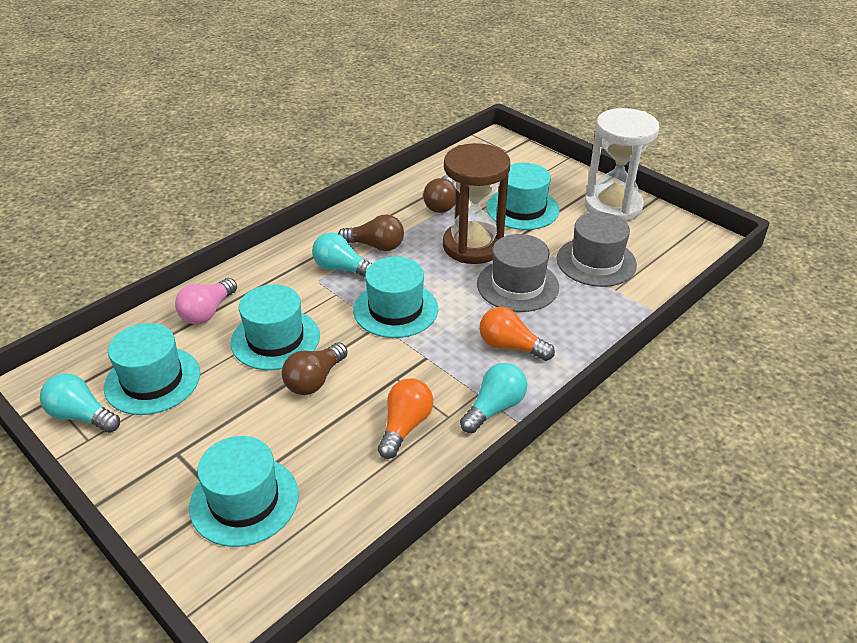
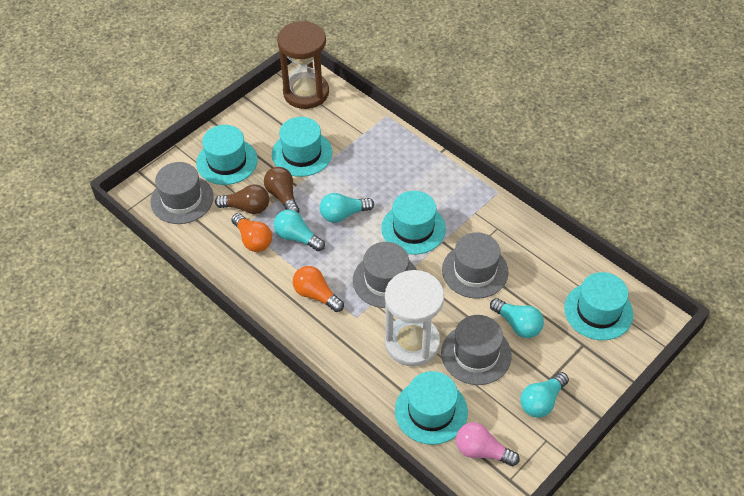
brown light bulb: [282,342,348,395] [338,215,404,251] [423,175,456,213] = 3 -> [215,184,269,214] [264,167,300,213] = 2
grey hat: [477,234,559,312] [556,212,637,287] = 2 -> [150,162,214,224] [353,242,417,308] [441,315,512,385] [442,232,509,299] = 4
turquoise light bulb: [40,373,120,433] [312,232,372,277] [460,363,527,433] = 3 -> [274,210,325,251] [320,193,374,223] [490,298,544,338] [520,372,569,418] = 4

